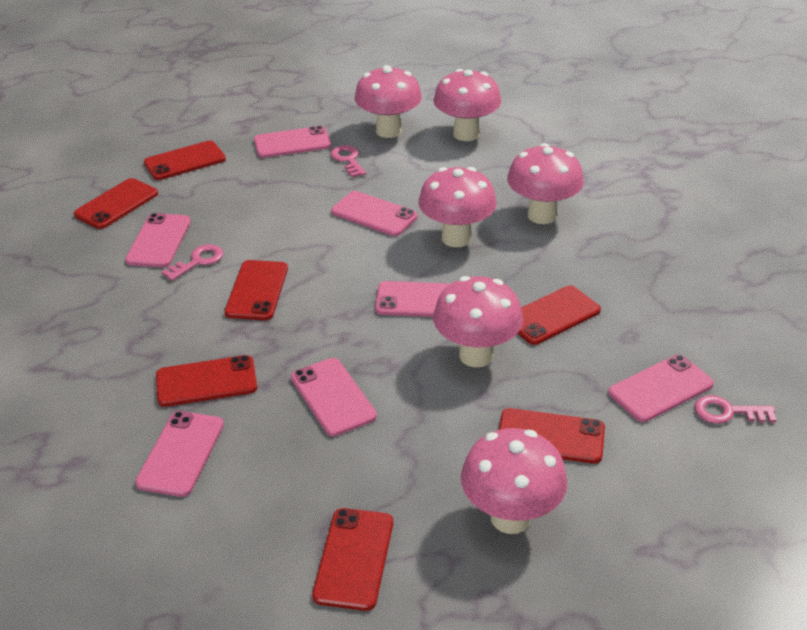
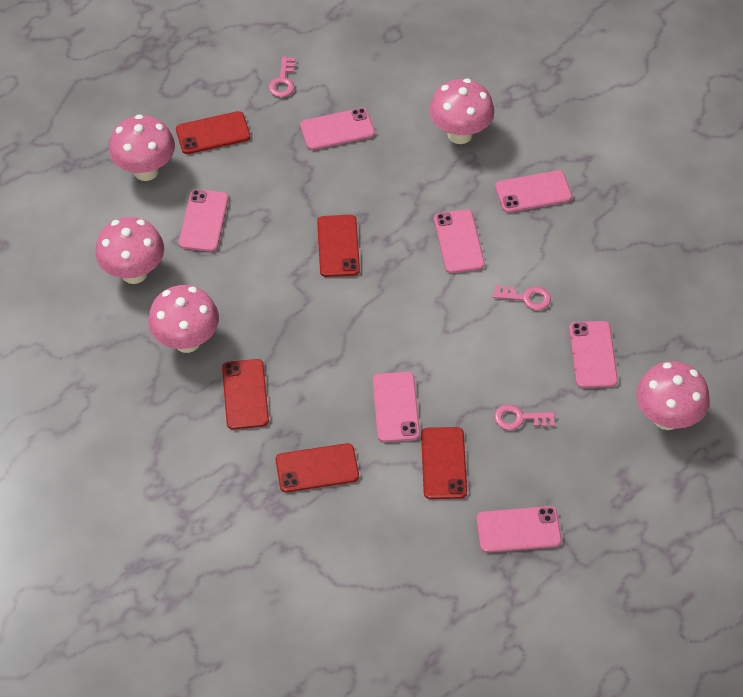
pink mushroom: [354,65,422,138] [418,167,497,247] [433,69,501,141] [433,276,523,367] [461,428,568,534] [507,143,584,224] = 6 -> [95,217,164,284] [109,114,175,181] [148,285,219,353] [429,78,494,144] [636,361,709,430] = 5
red phone: [74,178,158,229] [144,141,226,180] [156,355,257,407] [224,260,288,320] [312,508,393,611] [499,408,605,464] [517,285,601,345] = 7 -> [176,111,250,154] [222,359,269,430] [276,443,359,492] [317,215,360,277] [421,427,467,499] = 5

